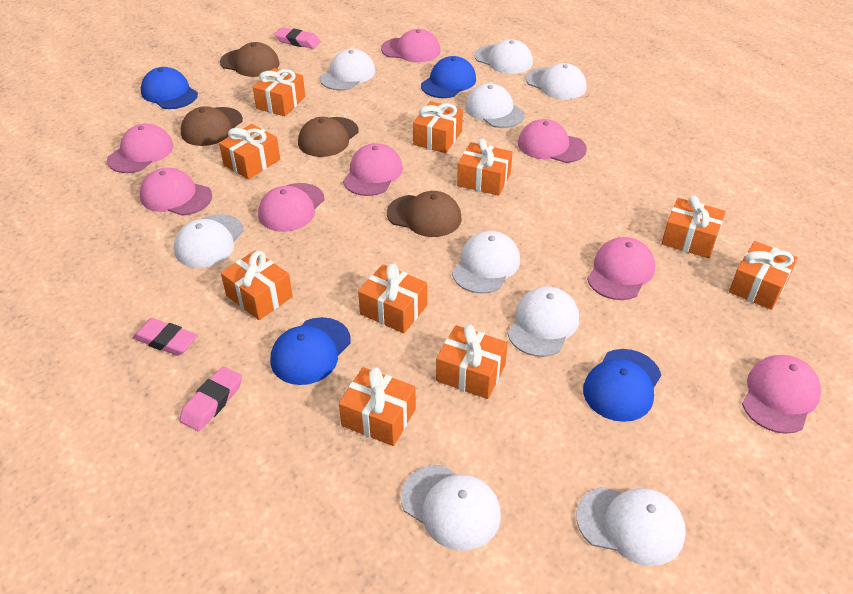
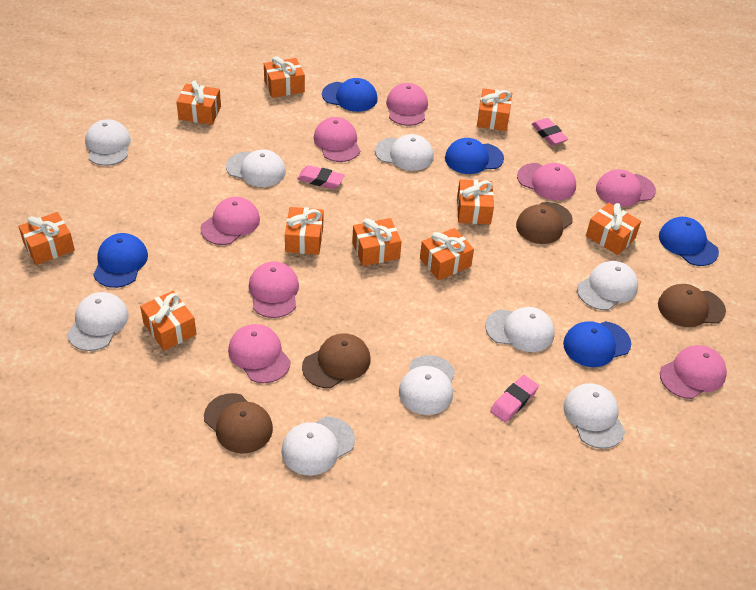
blue cap: [141,67,198,109] [271,317,351,385] [421,56,476,98] [583,349,661,422] = 4 -> [93,233,148,288] [322,78,378,112] [445,138,504,174] [563,321,631,367] [659,217,719,266] = 5

